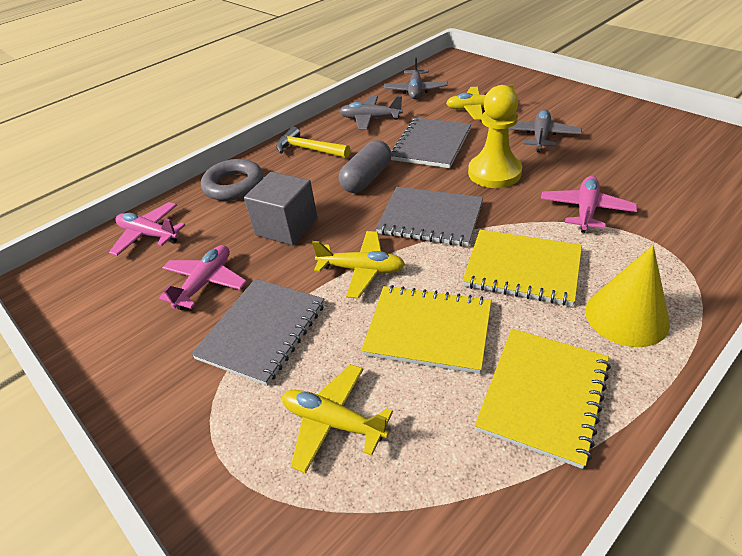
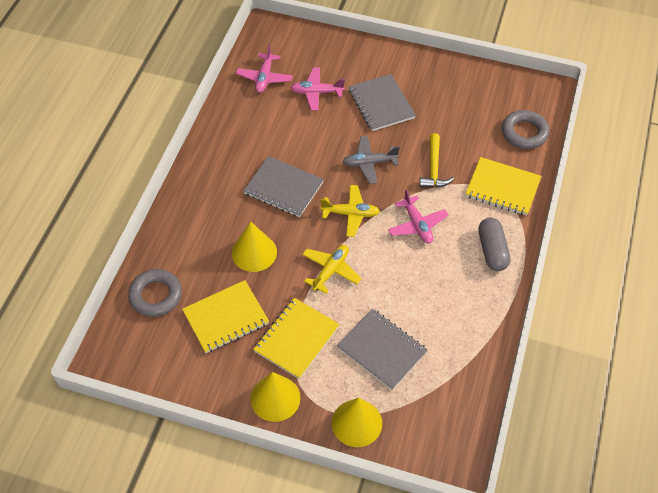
grey cube: [244,172,318,245] = 1 -> none = 0
grey plane: [339,96,403,130] [383,56,448,99] [508,109,582,152] = 3 -> [342,136,400,184] = 1
grey ring: [201,159,263,201] = 1 -> [128,269,182,317] [502,110,549,149] = 2
yellow cone: [585,245,670,347] = 1 -> [232,221,277,272] [251,372,301,422] [332,398,382,447] = 3
yellow pawn: [468,85,522,188] = 1 -> none = 0
yellow plane: [282,364,393,474] [312,231,405,299] [446,85,514,120] = 3 -> [302,245,362,294] [320,185,380,237] = 2

